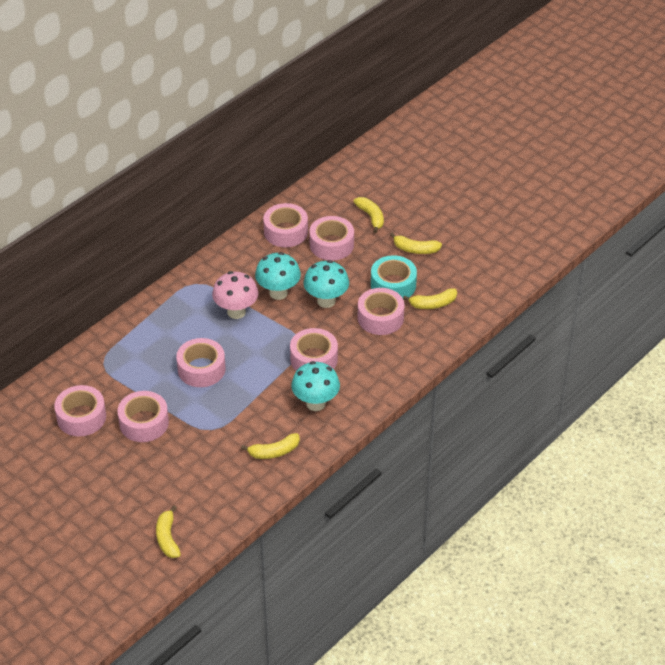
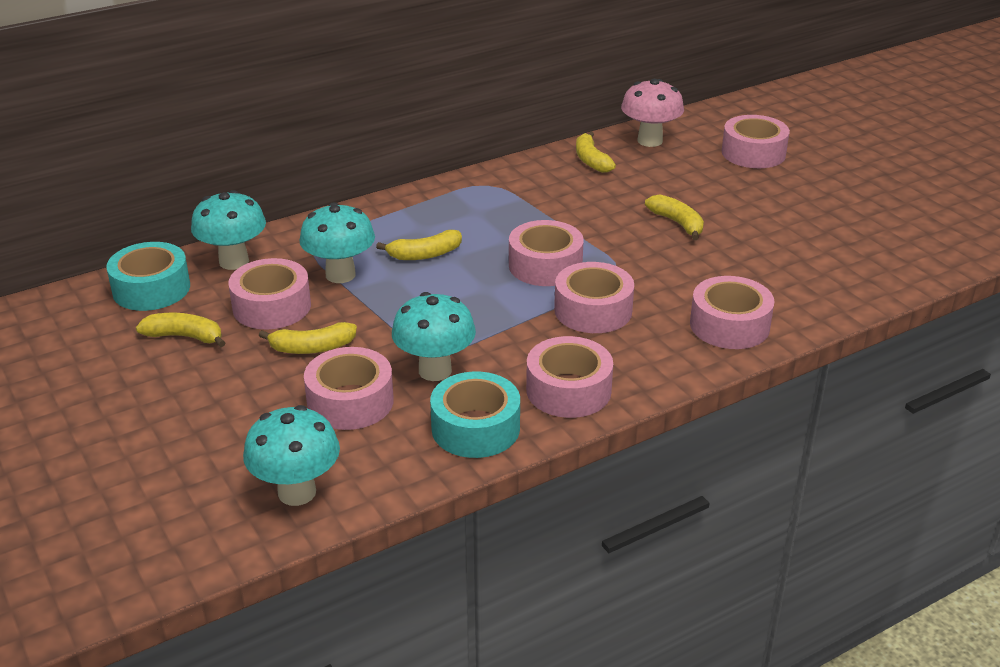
turquoise mushroom: [255,252,301,300] [291,361,340,411] [303,260,349,308] = 3 -> [191,190,266,270] [243,405,340,506] [299,202,375,283] [392,292,476,381] = 4
turquoise tape: [371,256,417,298] = 1 -> [106,242,190,311] [430,371,520,458] = 2

